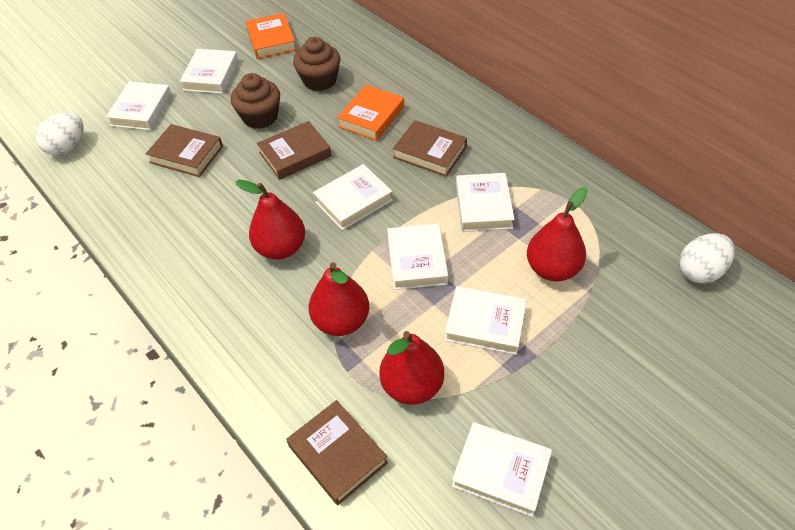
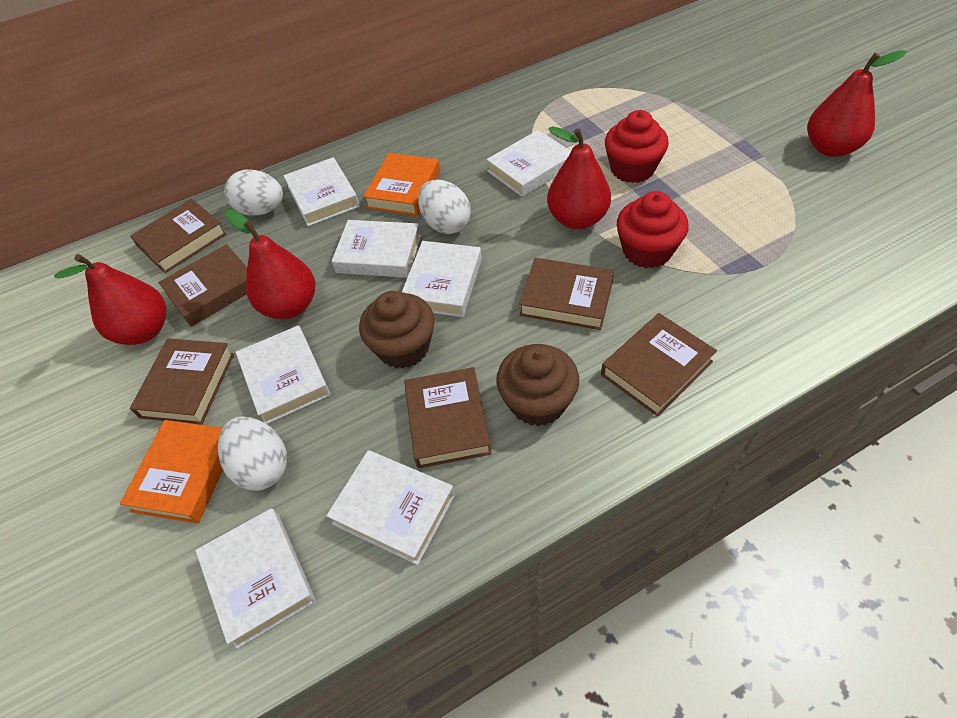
brown book: [146,124,223,177] [257,121,332,180] [286,400,388,505] [393,120,467,177] = 4 -> [130,199,226,273] [130,338,234,425] [158,244,247,327] [404,367,492,468] [519,258,614,330] [601,313,717,417] = 6
red cupcake: none = 0 -> [605,110,669,183] [617,191,689,268] = 2
white egg: [36,112,84,156] [679,233,735,284] = 2 -> [218,416,287,491] [224,170,283,216] [418,180,471,234] = 3

